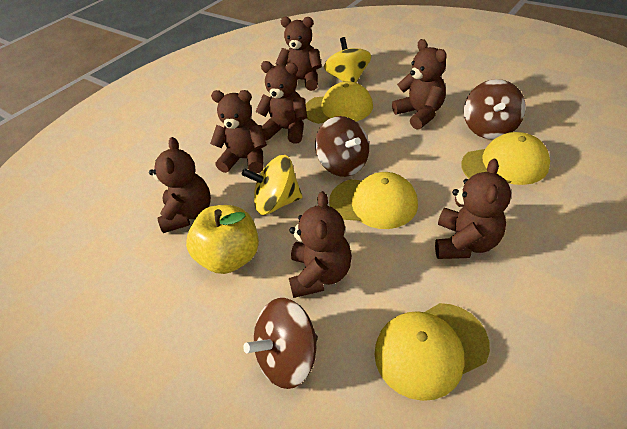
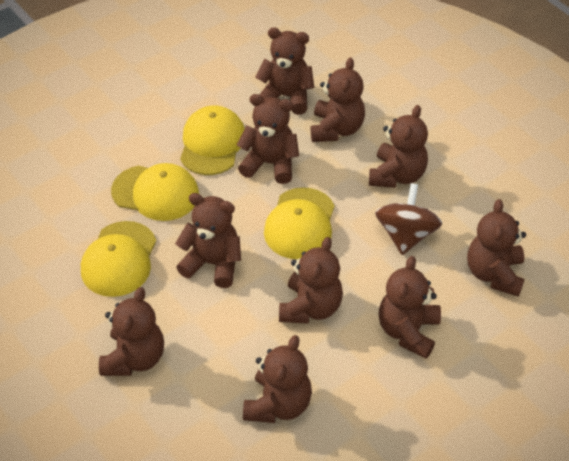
brown spinning top: [243,298,318,389] [315,116,369,177] [464,79,526,139] = 3 -> [375,183,442,255] = 1
brown teddy bear: [149,137,211,233] [210,90,267,173] [255,61,307,144] [276,17,322,91] [289,191,352,298] [392,39,447,130] [435,159,511,259] = 7 -> [99,287,164,376] [175,193,241,288] [237,94,299,184] [243,335,312,423] [255,27,314,115] [279,237,343,324] [311,58,365,142] [369,105,428,188] [379,256,441,359] [467,199,526,297] = 10
yellow apple: [186,205,259,274] = 1 -> none = 0
yellow spinning top: [242,155,303,215] [324,37,371,83] = 2 -> none = 0

